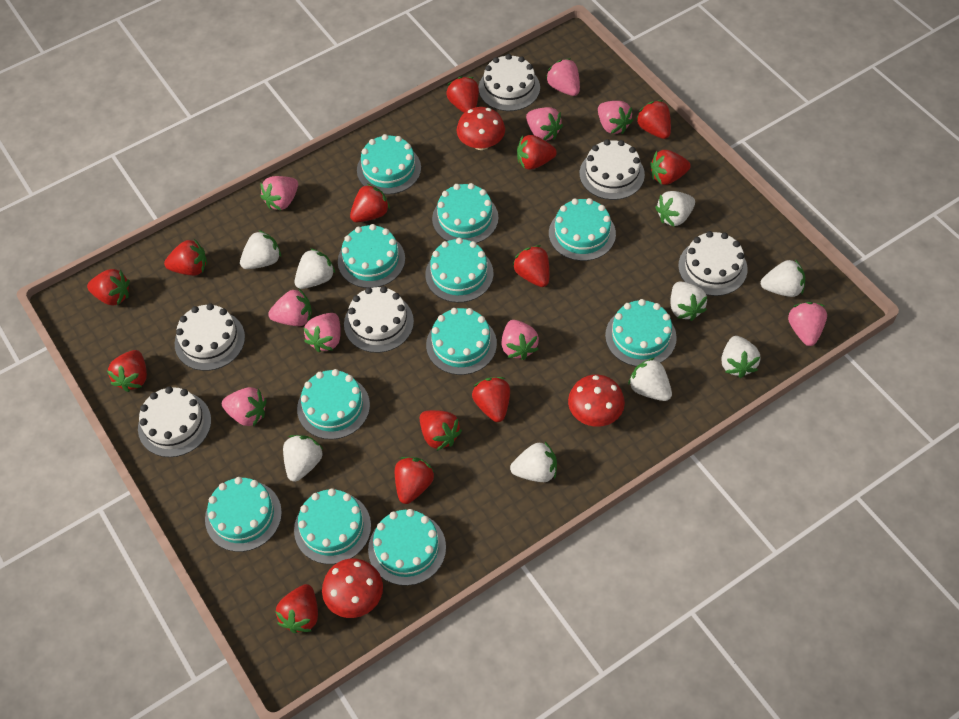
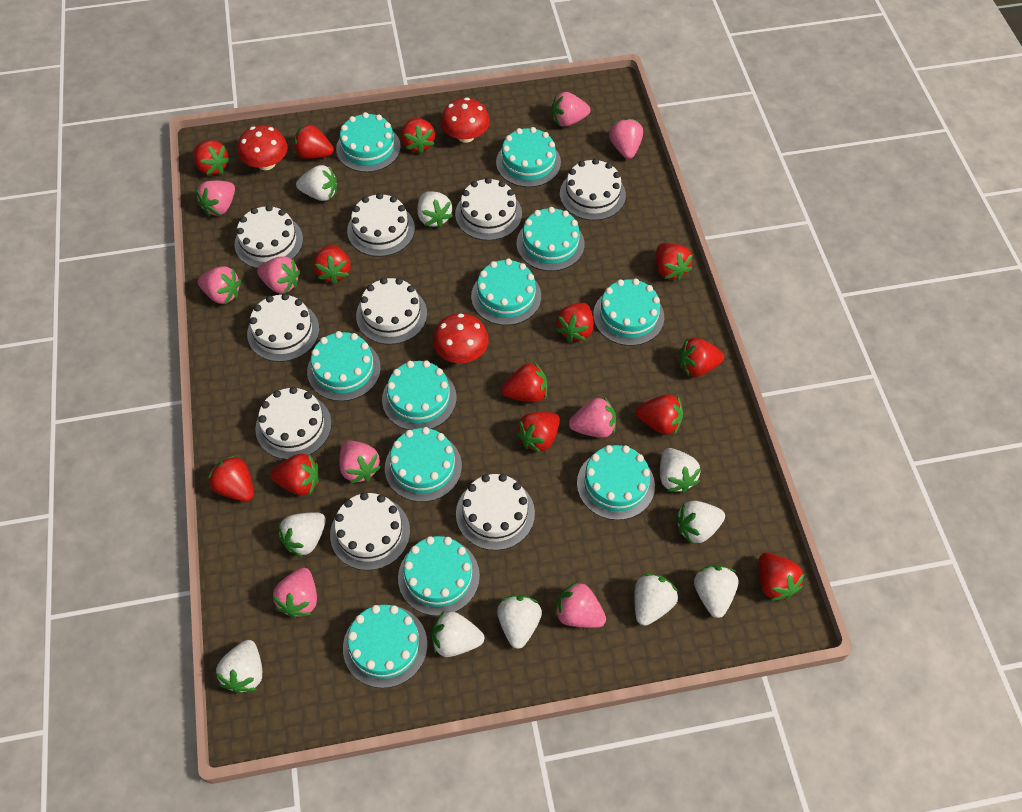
white cake: [138,386,211,457] [175,303,245,371] [344,286,414,353] [479,54,540,111] [580,139,645,200] [678,231,748,296] = 6 -> [234,205,303,269] [247,293,319,362] [255,387,332,460] [330,492,410,571] [347,193,415,257] [356,277,427,345] [455,177,522,241] [456,474,535,550] [560,158,626,220] = 9
white strawberry: [240,230,281,269] [283,435,324,482] [295,248,336,289] [510,442,557,482] [628,358,672,401] [655,191,695,226] [670,282,707,321] [721,336,760,378] [761,259,805,297] = 9 -> [216,640,262,694] [278,512,326,557] [296,165,337,201] [417,191,453,228] [432,611,484,657] [497,595,542,649] [634,573,678,626] [660,448,701,493] [676,501,725,544] [694,565,739,618] = 10

